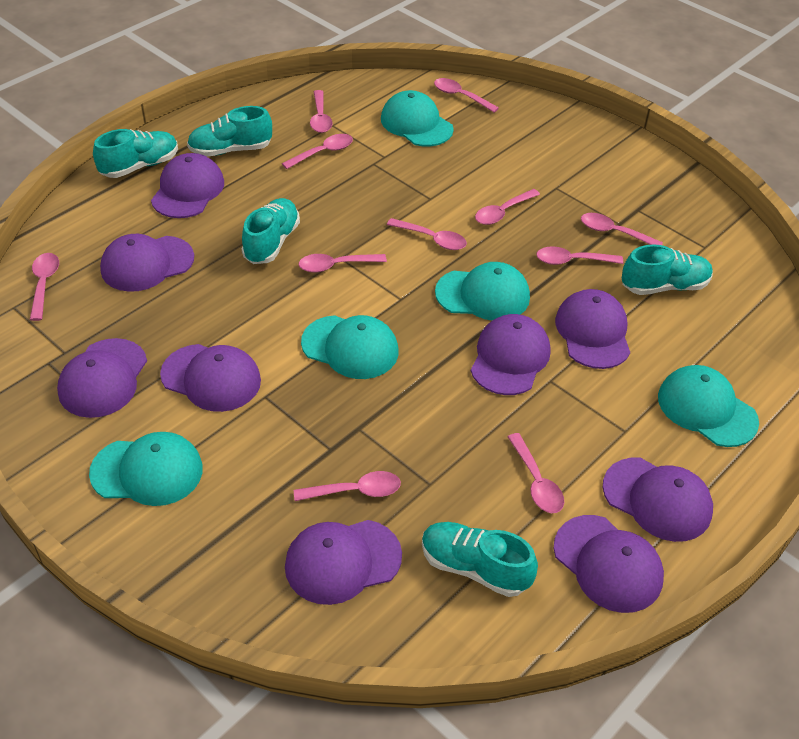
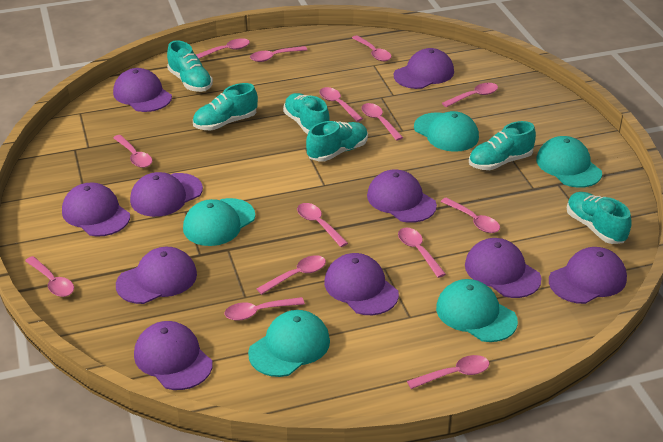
pink spoon: [30,253,59,321] [282,134,353,169] [294,471,401,501] [298,254,387,273] [310,90,333,133] [387,218,467,250] [434,78,499,112] [475,189,540,225] [507,433,564,513] [536,246,623,265] [581,213,663,245] = 11 -> [25,256,74,297] [113,135,152,168] [196,38,250,58] [225,297,305,321] [250,46,307,62] [257,255,326,295] [297,203,348,247] [319,87,363,122] [352,35,391,61] [361,103,403,141] [398,228,446,278] [407,355,490,389] [441,197,500,233] [442,83,498,107] = 14
purple cap: [57,338,147,418] [100,234,194,292] [151,153,224,218] [160,344,261,412] [285,520,402,605] [471,314,550,395] [554,515,664,613] [555,289,630,369] [603,458,713,542] = 9 -> [62,182,130,237] [113,68,172,112] [116,247,197,304] [130,172,203,217] [134,321,213,390] [324,253,399,315] [367,170,437,223] [394,48,454,89] [465,238,541,298] [549,247,627,304] = 10
turquoise shoe: [93,129,178,178] [187,106,272,157] [242,198,300,264] [422,522,538,597] [622,244,713,295] = 5 -> [167,40,213,92] [193,83,258,130] [283,93,330,135] [306,121,368,162] [469,121,536,170] [567,192,632,244] = 6

